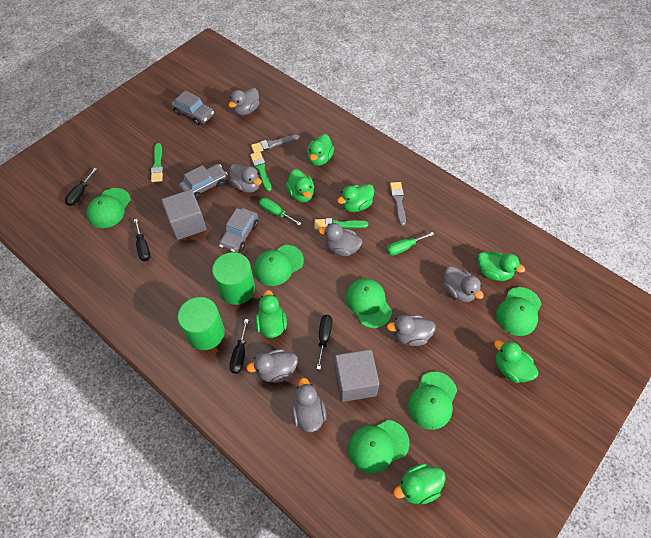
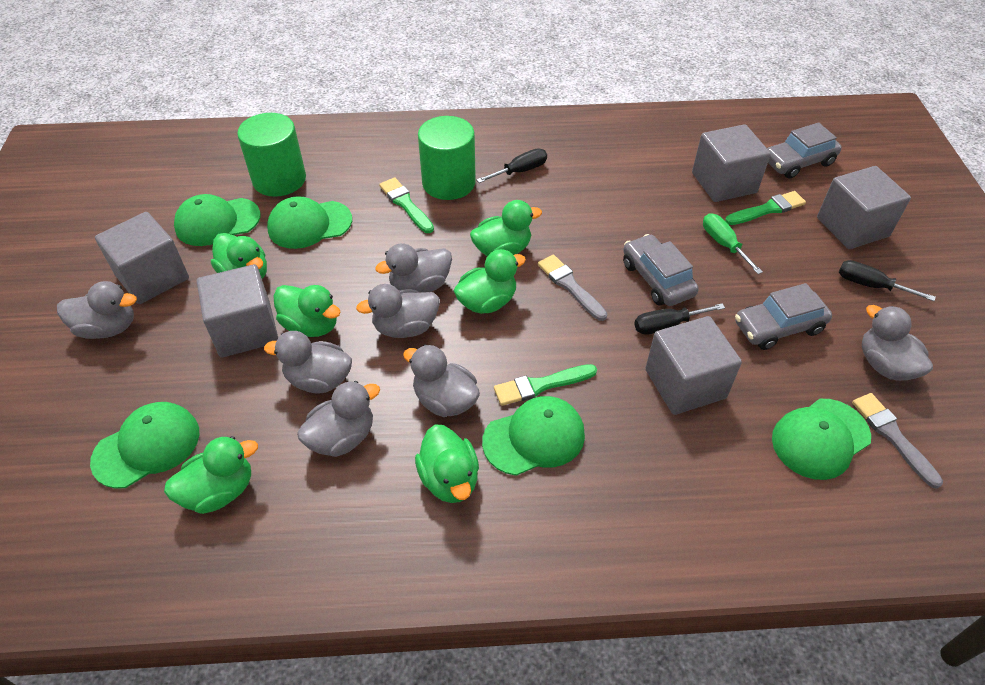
black screwdriver: [65,168,97,206] [134,219,151,261] [229,319,249,374] [317,315,332,370] = 4 -> [477,149,547,183] [634,303,725,335] [839,260,936,301] = 3
green cap: [87,188,131,228] [254,245,304,286] [346,278,392,328] [348,420,410,473] [408,372,457,430] [496,287,541,336] = 6 -> [90,402,199,489] [174,194,260,246] [267,196,352,249] [482,396,585,476] [772,399,871,480] = 5
green duck: [255,290,287,338] [286,169,314,202] [307,134,334,166] [337,184,374,212] [393,464,446,504] [478,251,525,281] [494,340,538,383] = 7 -> [164,436,258,514] [211,233,267,279] [273,285,341,337] [415,424,479,503] [454,249,526,314] [470,200,542,257] = 6
green screwdriver: [259,198,302,226] [386,232,434,256] = 2 -> [703,213,763,274] = 1
grey cube: [161,189,207,240] [334,349,379,402] = 2 -> [95,212,189,304] [197,264,278,358] [645,316,742,415] [692,124,771,202] [817,166,911,249] = 5

